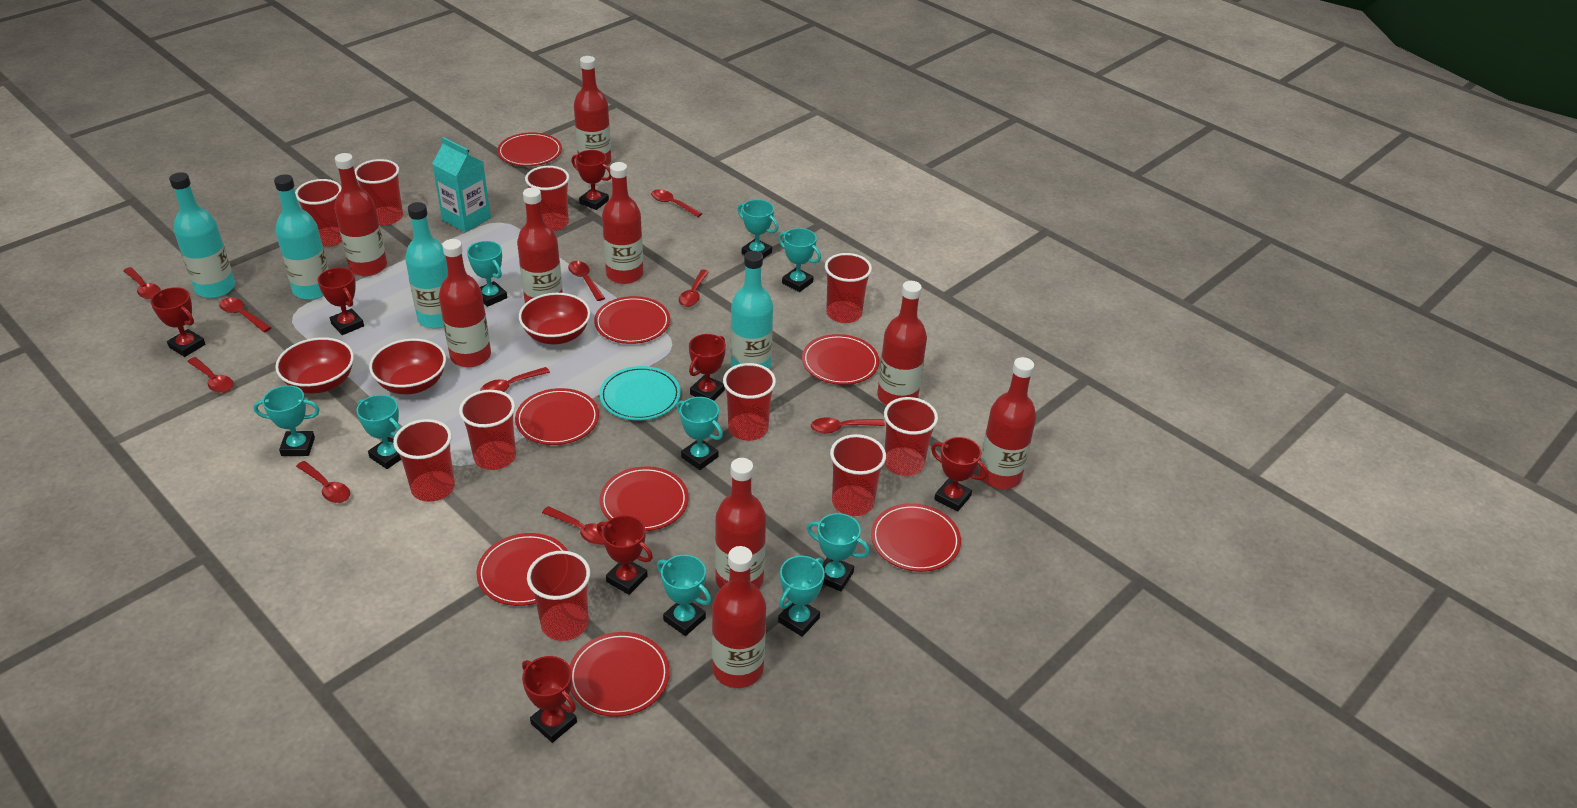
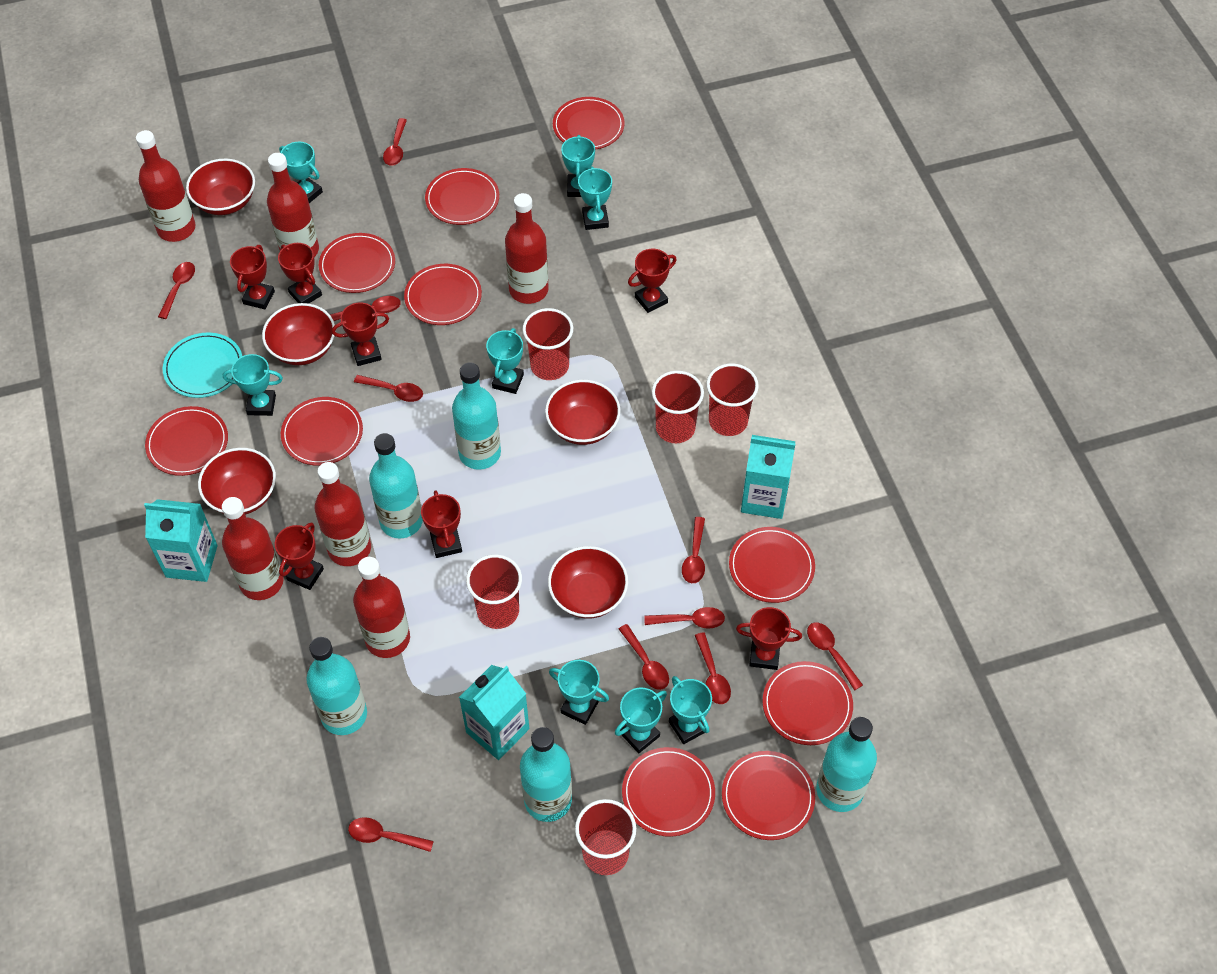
red bottle: [334,153,387,276] [439,239,491,367] [517,187,563,303] [574,56,611,165] [602,162,643,284] [712,546,766,688] [715,458,766,589] [877,281,927,405] [978,357,1036,489] = 9 -> [136,130,196,242] [222,497,284,600] [267,153,319,257] [314,462,371,566] [353,557,410,658] [505,193,549,304] = 6
red bowl: [275,337,354,393] [369,338,446,394] [519,293,590,344] = 3 -> [186,159,255,215] [198,448,276,515] [262,303,335,365] [545,380,621,445] [548,546,628,619] = 5
red cup: [295,179,342,247] [354,159,403,225] [393,419,455,502] [459,390,516,470] [525,166,569,231] [527,551,590,641] [723,363,776,441] [825,253,872,323] [830,434,886,516] [884,397,938,476] = 10 -> [466,554,522,629] [522,308,573,380] [575,799,636,875] [652,371,704,443] [706,363,759,436] = 5
red plate: [476,533,568,606] [497,132,562,166] [515,388,599,445] [570,632,670,717] [594,296,670,344] [600,466,688,531] [802,334,879,385] [871,503,961,572] = 8 -> [145,406,228,476] [281,397,363,466] [319,233,395,293] [404,264,482,325] [425,168,499,225] [553,97,625,150] [622,747,715,837] [722,751,815,840] [729,527,815,603] [763,661,853,745] = 10
turquoise bottle: [169,172,235,298] [274,174,329,300] [405,202,448,328] [730,251,773,370] = 4 -> [306,637,367,735] [369,433,423,538] [452,362,501,470] [520,727,572,822] [816,717,877,812] = 5
turquoise carton: [432,137,491,232] = 1 -> [144,499,218,582] [459,665,529,760] [741,435,796,519] = 3
turquoise trophy: [254,385,320,456] [356,395,401,469] [467,241,507,307] [657,555,711,636] [677,397,723,470] [738,199,778,259] [778,228,821,292] [778,556,825,637] [807,513,870,592] = 9 -> [223,354,283,416] [279,142,323,203] [486,328,524,394] [549,660,609,725] [561,135,595,197] [578,166,612,230] [615,687,667,753] [669,676,712,744] = 8

